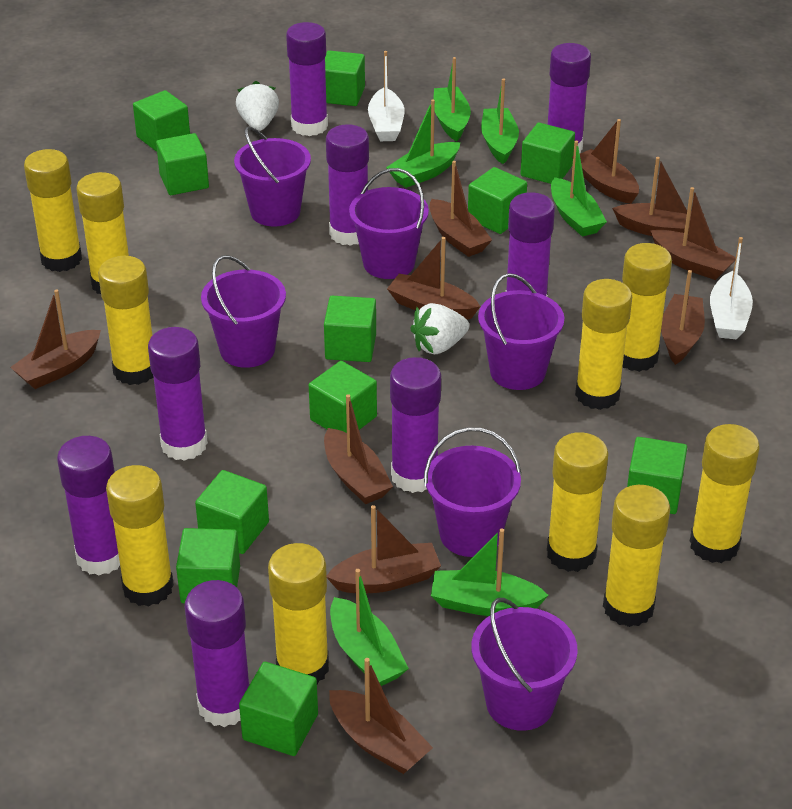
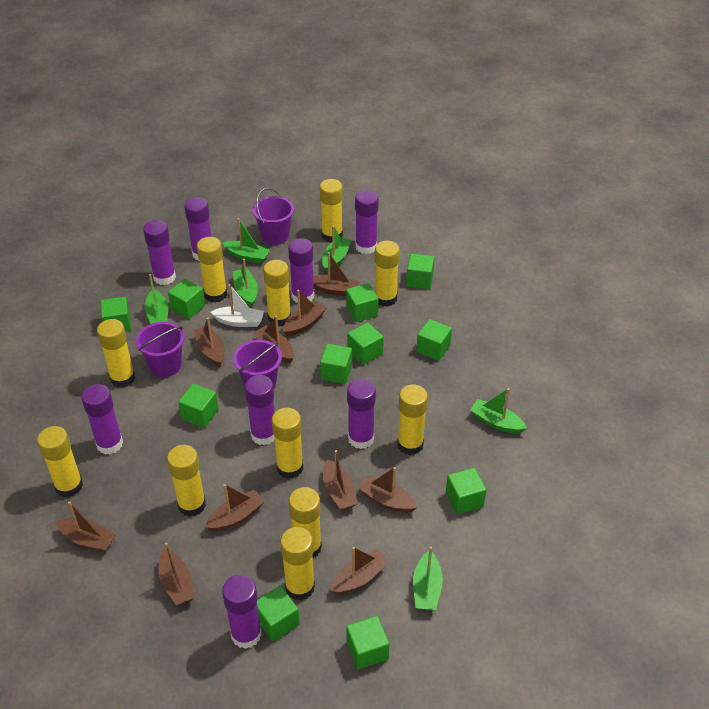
purple bucket: [201,255,286,368] [234,126,311,227] [349,168,429,279] [424,427,521,557] [472,598,578,731] [478,273,564,390] = 6 -> [136,322,184,377] [233,340,282,389] [252,188,294,245] = 3
white boat: [368,51,404,141] [710,237,753,340] = 2 -> [211,284,264,327] = 1
white strawberry: [236,81,279,131] [410,303,469,355] = 2 -> none = 0
yellow glue stick: [24,149,82,272] [76,172,129,294] [98,256,153,385] [106,465,174,607] [268,543,329,684] [547,432,608,572] [575,279,632,410] [603,485,670,627] [622,243,672,372] [690,424,760,563] = 10 -> [37,426,83,498] [97,319,135,388] [167,445,206,517] [197,237,227,303] [263,260,291,326] [272,408,303,479] [280,527,315,601] [289,487,322,558] [320,179,343,243] [375,241,400,307] [397,385,428,455] = 11

